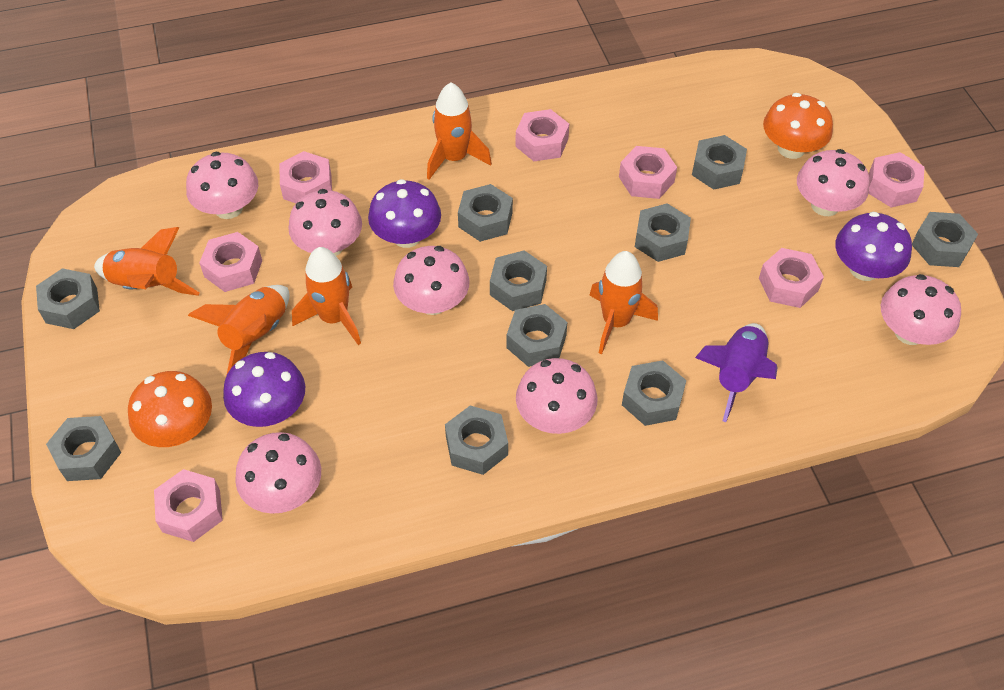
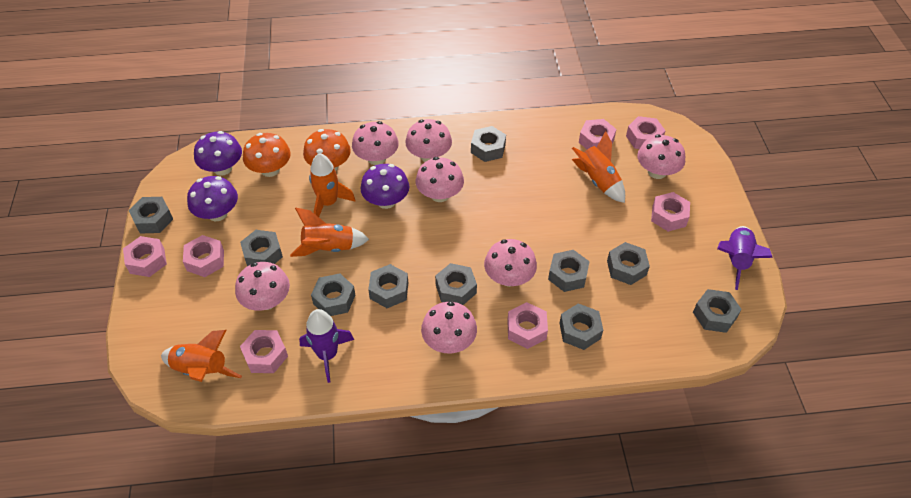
orange rocket: [94,227,200,296] [188,285,289,376] [292,247,361,345] [427,82,492,180] [589,251,658,354] = 5 -> [161,330,242,382] [290,207,369,257] [309,153,356,217] [572,131,625,203] = 4
purple rocket: [695,323,778,422] = 1 -> [299,309,354,383] [717,226,773,290] = 2

